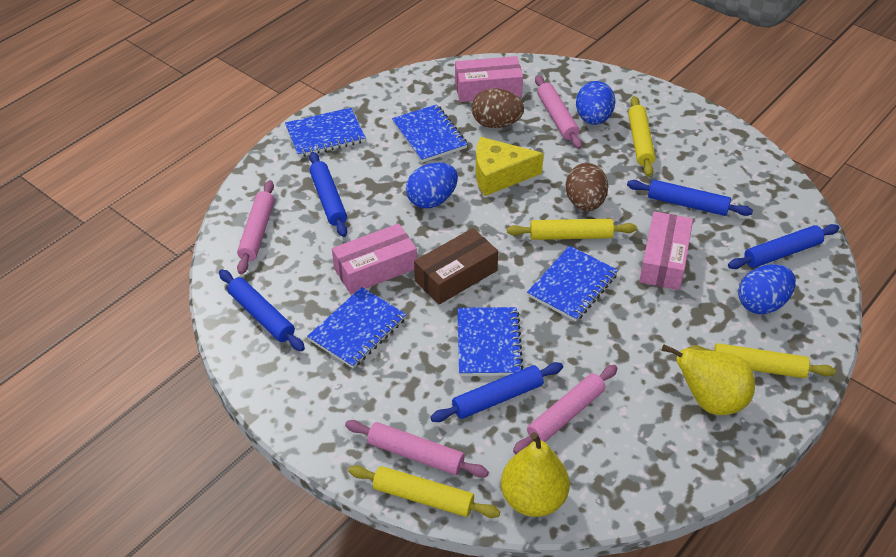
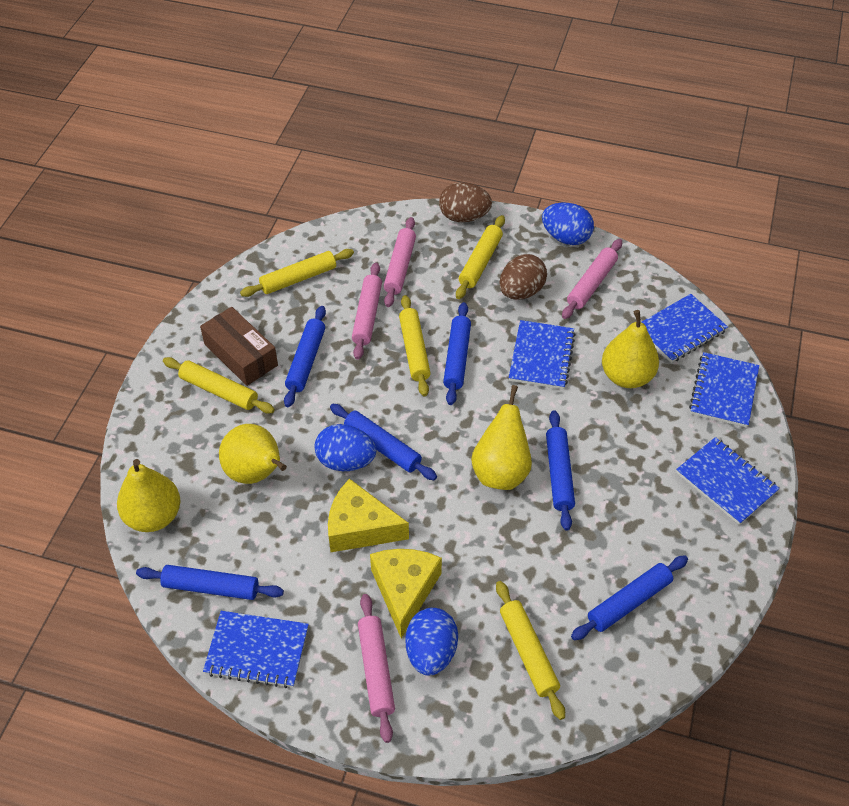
blue rolling pin: [219,269,305,351] [309,152,348,237] [430,362,563,422] [627,180,753,216] [728,224,839,269] = 5 -> [136,565,284,600] [284,306,326,407] [330,404,437,480] [443,302,471,405] [546,410,575,531] [571,555,688,640] = 6
pink box: [332,223,417,294] [455,56,523,102] [639,211,693,290] = 3 -> none = 0
yellow cheese: [476,137,544,196] = 1 -> [328,478,409,552] [370,549,442,639] = 2
yellow pear: [501,432,570,517] [662,344,755,415] = 2 -> [117,459,180,532] [219,424,287,484] [471,385,532,490] [602,310,659,388] = 4
yellow rolling pin: [348,465,500,518] [507,219,637,240] [628,96,656,177] [688,343,836,378] = 4 -> [163,357,275,414] [240,249,354,297] [399,295,431,396] [456,215,505,299] [496,581,565,720] = 5

